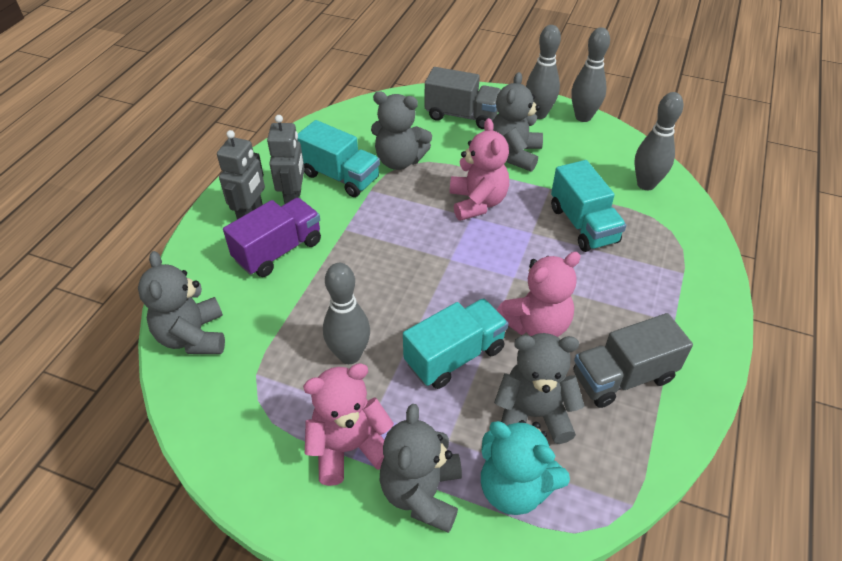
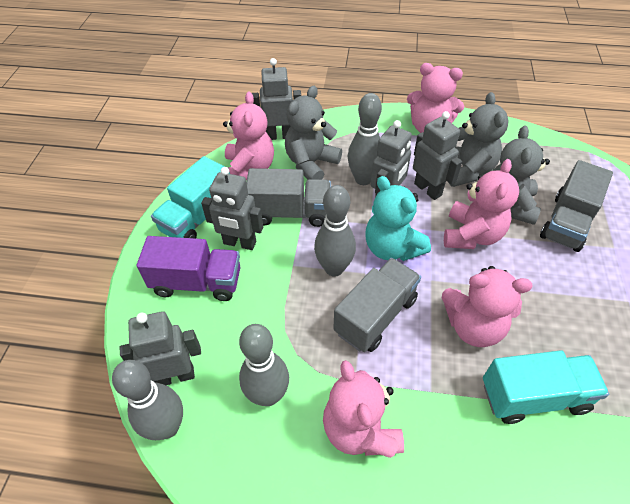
grey robot: [217,130,265,219] [267,115,305,204] = 2 -> [120,311,201,385] [201,167,263,250] [252,58,301,140] [370,120,412,197] [413,111,462,200] = 5
grey teddy bear: [138,251,225,354] [371,91,432,170] [380,404,462,533] [492,72,543,171] [494,333,585,444] = 5 -> [285,86,342,179] [448,92,509,187] [492,126,550,225] = 3
grey truck: [425,67,501,129] [573,313,693,408] = 2 -> [247,168,331,227] [333,258,421,352] [540,160,613,252] = 3
pink teddy bear: [303,363,394,486] [450,118,509,221] [497,252,581,337] = 3 -> [223,92,274,181] [323,360,404,458] [407,63,464,133] [442,266,533,347] [444,159,519,249] = 5
turquoise truck: [298,120,380,197] [403,298,508,389] [551,160,626,252] = 3 -> [151,156,230,239] [483,350,609,424] = 2

